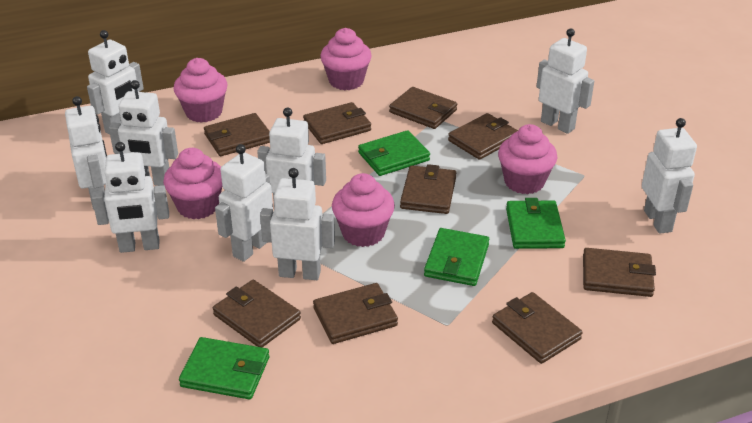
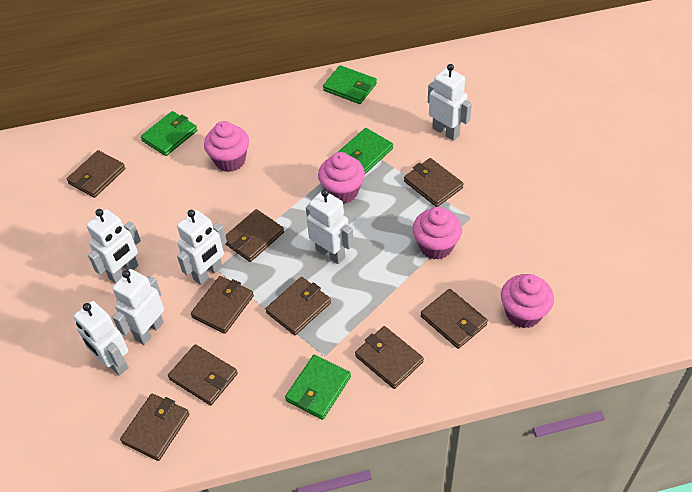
pink cupcake: [163,148,222,219] [174,58,228,123] [320,28,371,90] [332,173,395,247] [498,124,557,194] = 5 -> [204,121,249,172] [318,152,365,204] [412,207,462,260] [501,274,554,328] = 4
white robot: [65,96,107,210] [87,30,144,135] [92,142,169,253] [109,80,178,186] [215,144,273,262] [257,107,326,209] [260,168,335,280] [536,28,594,134] [642,118,697,234] = 9 -> [74,301,129,376] [86,209,141,284] [112,269,164,345] [177,210,227,285] [306,189,354,264] [428,64,472,141] = 6

